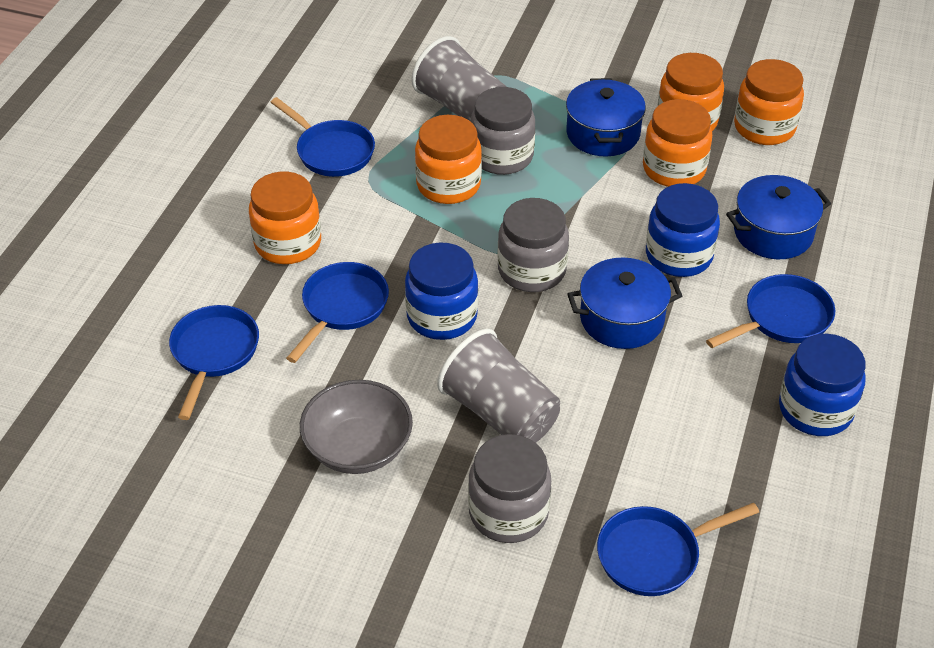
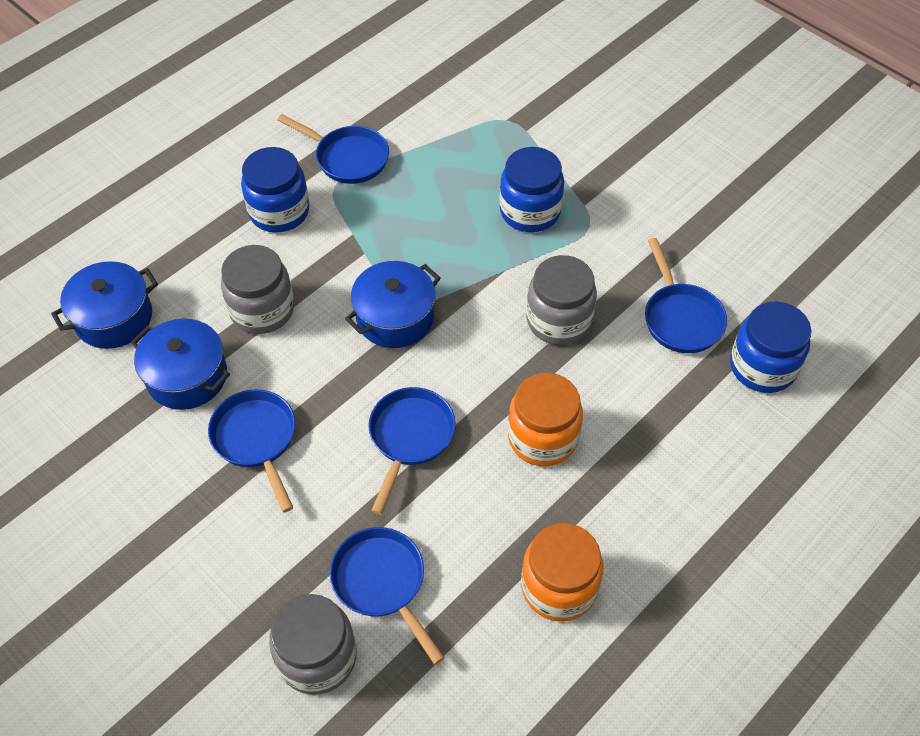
grey bowl: [300,380,413,474] = 1 -> none = 0
grey cup: [411,36,507,122] [437,329,560,443] = 2 -> none = 0
orange jar: [249,172,321,264] [415,115,482,204] [643,99,712,187] [657,53,724,131] [734,59,804,145] = 5 -> [508,373,583,466] [521,523,603,622] = 2

